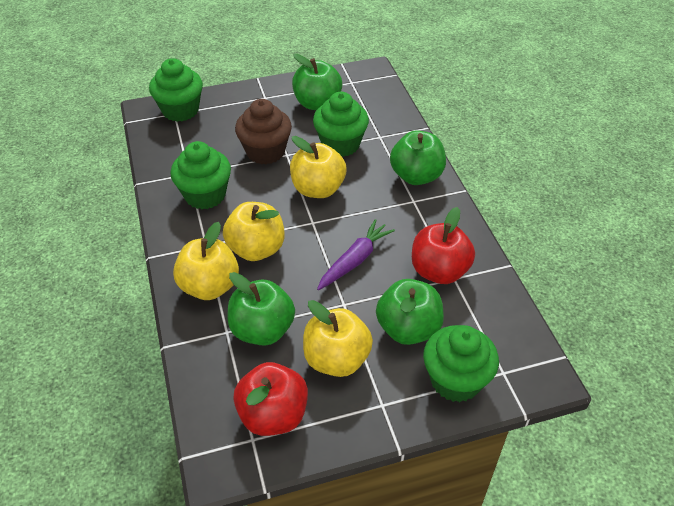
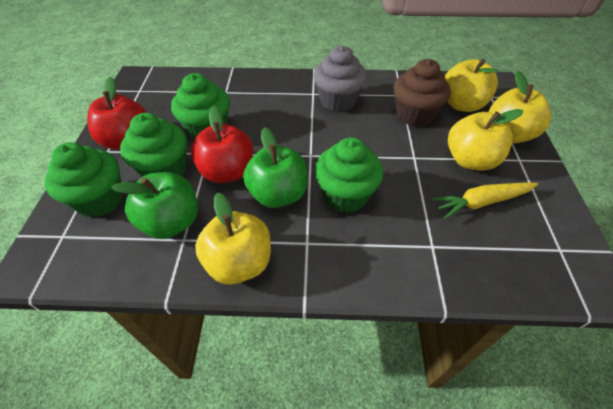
green apple: [228,272,295,346] [292,54,342,110] [376,279,444,345] [390,130,446,185] = 4 -> [111,172,198,239] [243,127,308,208] = 2
grey cupcake: none = 0 -> [313,46,367,112] = 1
purple carrot: [317,219,395,290] = 1 -> none = 0
yellow carrot: none = 0 -> [432,182,538,219] = 1

